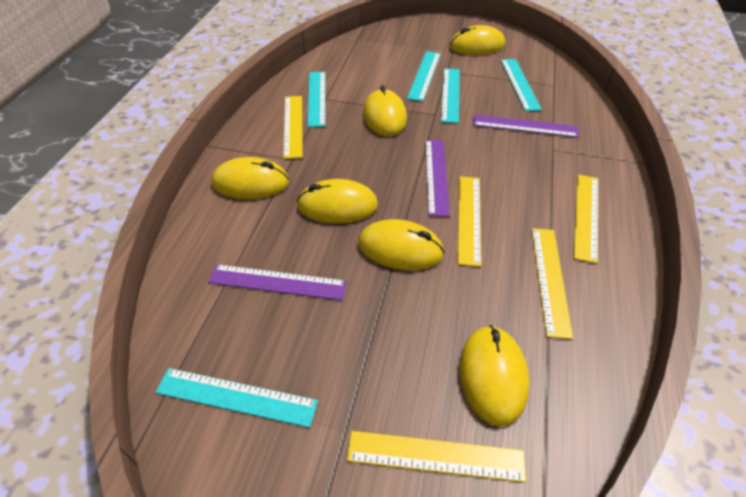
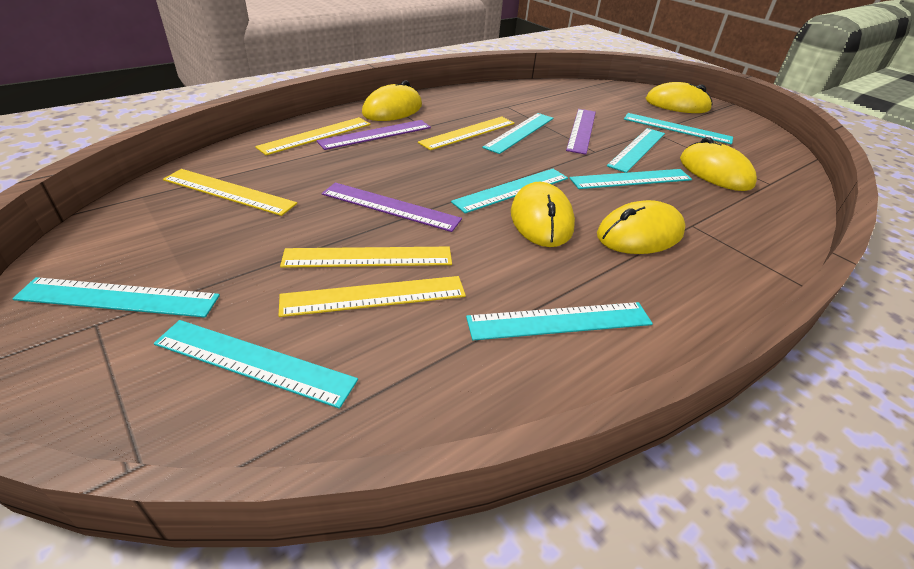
turquoise ruler: [155,368,318,428] [307,72,326,127] [407,51,441,102] [441,68,460,124] [501,59,542,111] = 5 -> [12,277,220,318] [154,320,358,409] [451,169,568,214] [466,302,653,340] [482,113,553,154] [569,169,692,189] [607,128,665,173] [624,113,733,145] = 8
yellow mouse: [212,157,289,199] [297,179,378,224] [358,219,445,270] [363,85,407,136] [449,25,505,55] [460,325,529,426] = 6 -> [362,80,422,121] [511,182,575,247] [597,200,686,254] [646,82,713,113] [680,137,757,191] = 5

